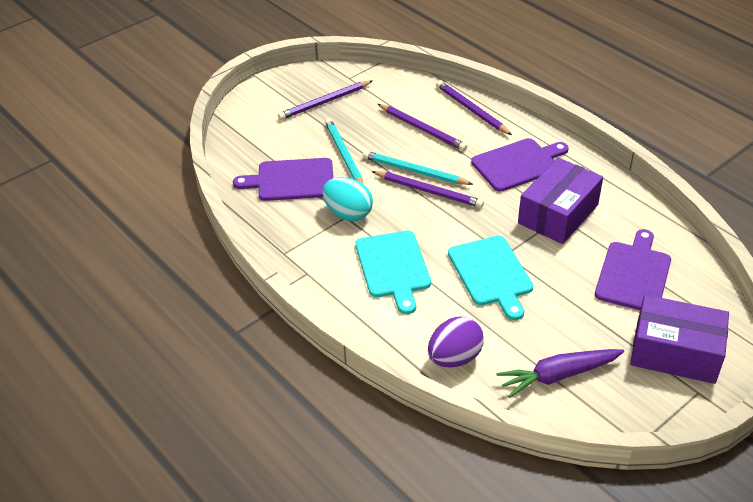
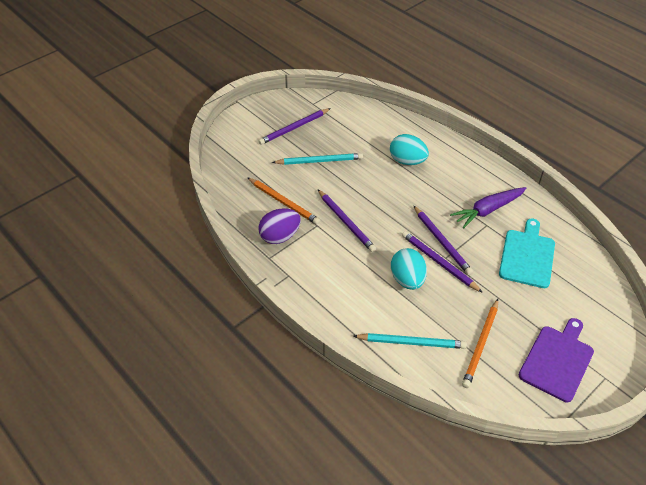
orange pencil: none = 0 -> [247,177,320,225] [462,299,498,388] = 2
purple box: [518,158,603,244] [630,295,729,384] = 2 -> none = 0
purple cutting board: [233,158,333,201] [471,138,569,192] [595,229,671,310] = 3 -> [519,318,594,402] = 1
turquoise cutting board: [355,231,431,314] [448,236,533,320] = 2 -> [499,218,555,288] = 1
turquoise egg: [322,177,373,221] = 1 -> [390,134,429,165] [391,248,427,290] = 2

